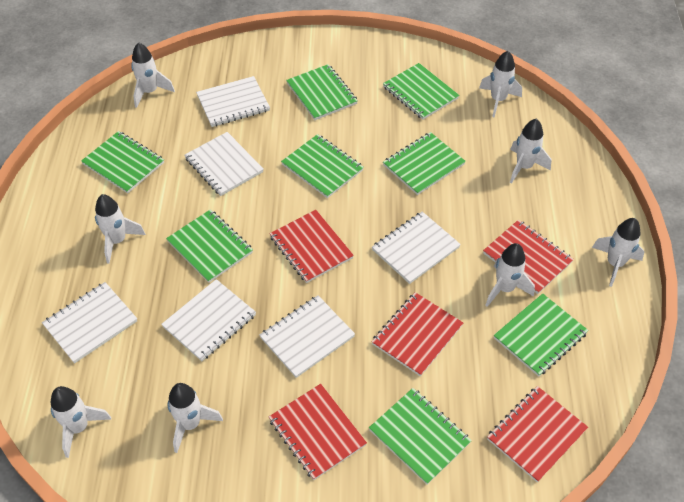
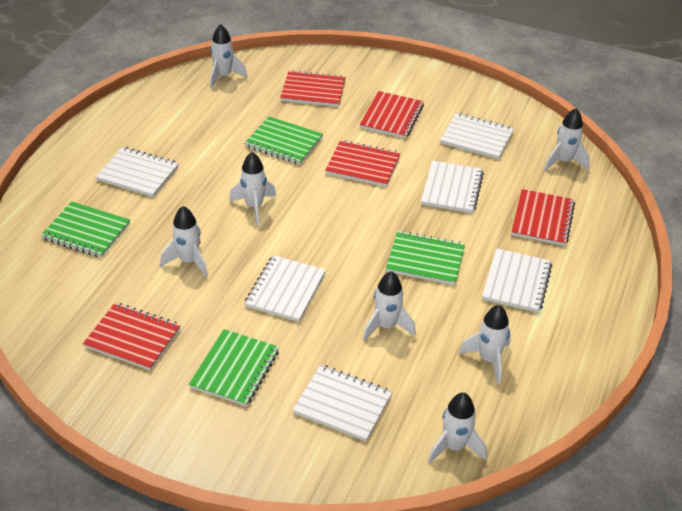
green notebook: [81,131,164,193] [166,209,253,283] [281,134,364,198] [286,64,358,120] [369,388,472,485] [383,63,460,120] [383,132,466,195] [494,293,589,377] = 8 -> [41,201,130,258] [189,329,279,406] [245,116,323,165] [386,231,465,285] = 4
white rocket: [50,386,111,458] [95,194,146,264] [131,42,175,108] [168,383,223,453] [479,51,522,118] [485,243,535,307] [510,119,551,183] [592,218,644,287] = 8 -> [160,206,208,277] [210,24,247,89] [229,152,276,225] [363,271,416,341] [428,392,487,464] [458,305,511,384] [544,108,590,171] = 7

